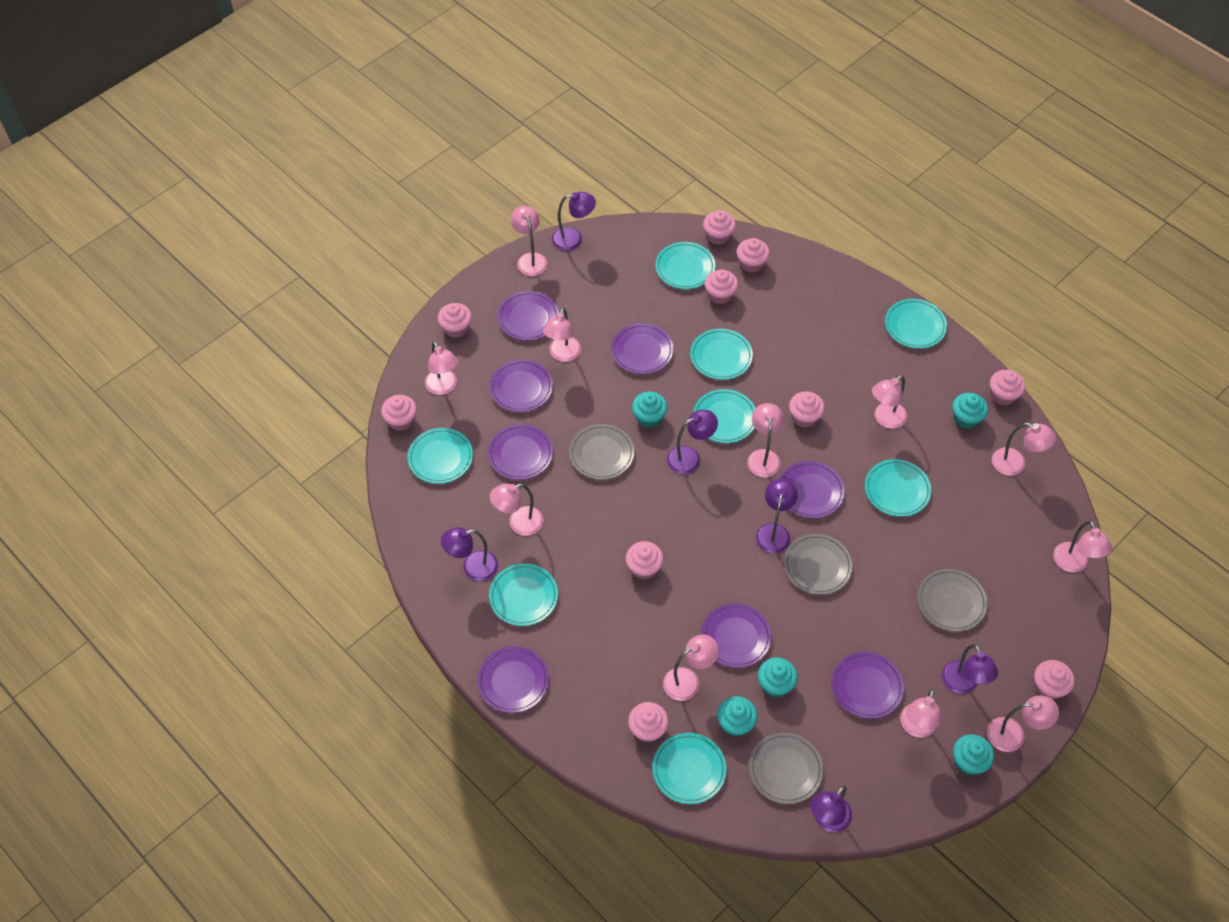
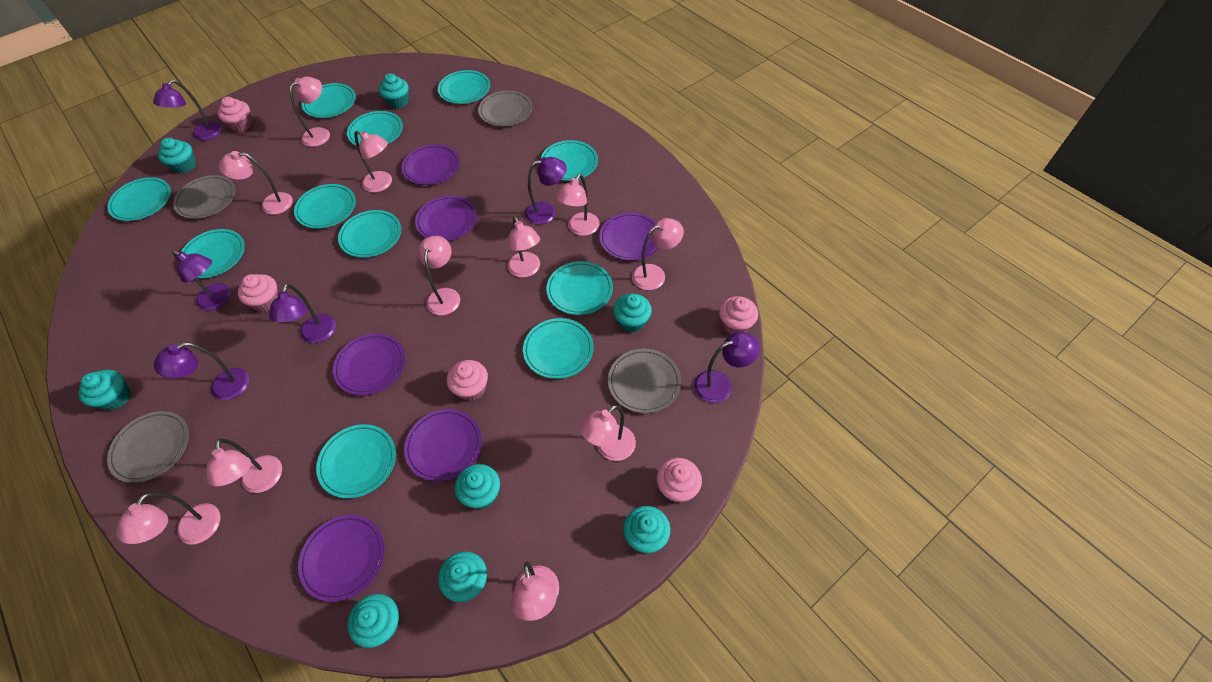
pink cupcake: [381,395,417,431] [438,303,472,338] [626,541,664,579] [628,702,669,742] [703,210,736,245] [705,269,738,304] [737,238,770,273] [789,391,825,428] [990,370,1025,405] [1034,660,1075,699] = 10 -> [218,97,252,132] [238,274,278,312] [447,360,488,401] [657,458,702,503] [719,296,758,334] = 5
purple plate: [477,646,549,713] [488,424,553,480] [489,359,553,412] [498,291,559,341] [611,323,674,374] [701,603,772,668] [780,461,845,519] [832,652,904,719] = 8 -> [298,515,385,602] [333,333,405,396] [401,144,460,185] [404,409,482,481] [415,196,477,241] [599,212,659,261] = 6
turquoise cupcake: [632,392,667,428] [717,696,757,736] [758,657,797,697] [952,393,988,429] [953,734,994,775] = 5 -> [78,370,131,411] [158,138,196,173] [347,594,399,648] [379,73,409,109] [438,552,487,602] [455,464,500,509] [613,293,652,332] [623,506,670,553] = 8
turquoise plate: [407,428,473,484] [489,563,558,626] [652,733,727,804] [655,242,715,289] [690,328,753,380] [693,389,756,443] [865,459,931,517] [885,299,947,349] = 8 -> [107,177,171,221] [181,229,245,278] [294,184,356,229] [301,83,356,118] [316,424,396,498] [338,210,401,258] [347,111,403,146] [438,70,490,104] [523,318,594,379] [541,140,598,181] [546,261,613,315] = 11

